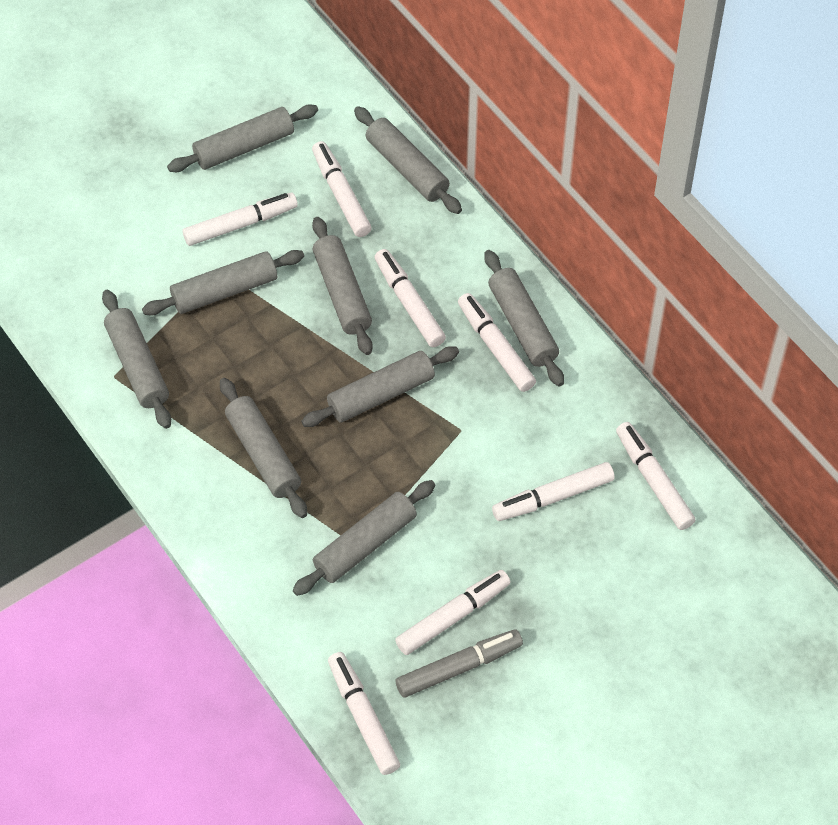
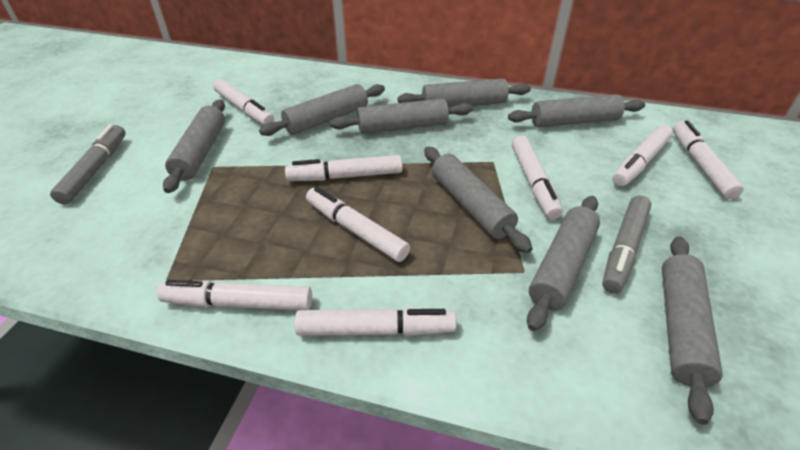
grey marker: [395,630,523,698] = 1 -> [50,124,126,204] [602,195,651,293] = 2
grey rolling pin: [102,290,171,429] [142,250,304,316] [167,104,318,172] [220,378,307,518] [293,480,435,596] [301,346,459,427] [312,217,373,355] [354,106,462,214] [484,250,564,386] = 9 -> [163,100,225,193] [259,84,385,136] [330,98,473,134] [398,78,531,107] [424,147,533,253] [508,94,645,128] [527,196,600,331] [662,236,722,424] = 8

